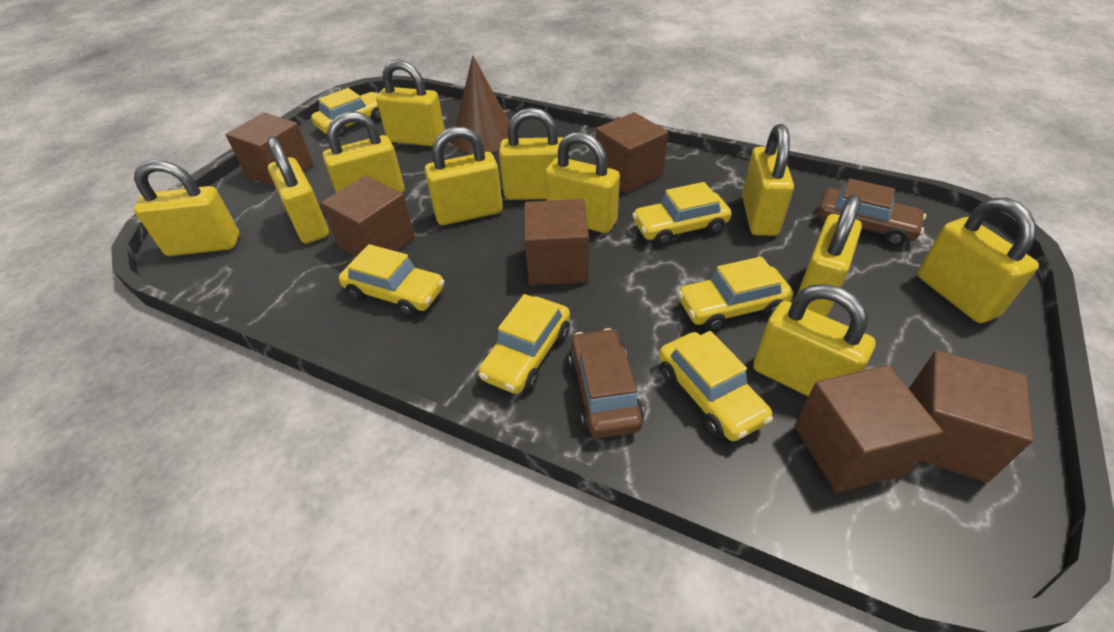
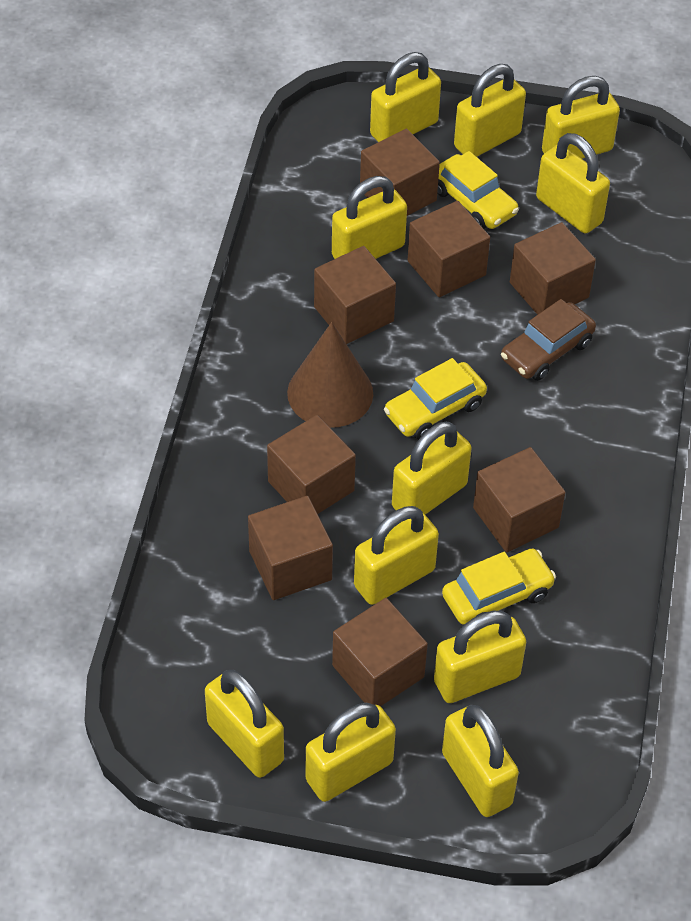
brown car: [568,328,644,438] [818,179,926,246] = 2 -> [501,299,596,381] = 1
brown cube: [225,112,314,188] [321,175,415,257] [525,199,589,285] [595,112,668,193] [795,365,943,493] [909,350,1033,483] = 6 -> [248,496,333,600] [267,415,356,514] [314,246,396,344] [332,598,428,707] [360,129,440,216] [408,201,490,297] [473,447,565,553] [510,222,596,315] = 8
yellow car: [311,88,382,137] [339,244,445,317] [478,294,570,394] [632,182,731,246] [659,331,773,441] [677,256,793,331] = 6 -> [384,358,487,439] [437,151,519,229] [442,548,556,625] = 3

